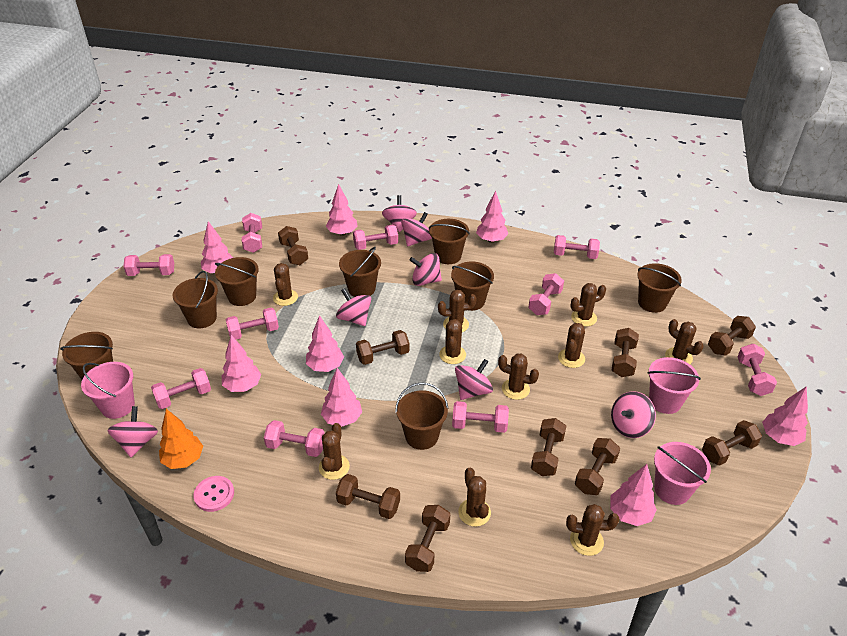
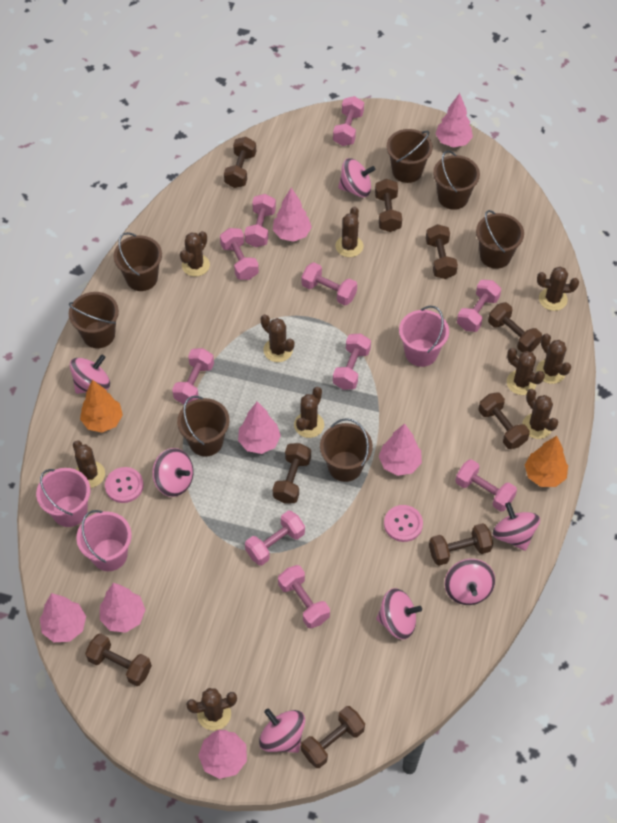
brown bucket: [60,332,113,380] [173,271,218,328] [215,257,259,306] [339,247,381,297] [395,382,449,450] [429,219,470,264] [451,262,494,311] [637,263,682,313] = 8 -> [69,292,119,348] [113,232,162,291] [177,396,230,457] [320,418,373,482] [387,129,433,183] [433,151,480,210] [476,210,524,269] = 7
orange tree: [159,409,203,469] = 1 -> [80,380,123,433] [525,436,568,487] = 2
pink button: [193,476,234,512] = 1 -> [105,467,144,503] [384,505,423,542] = 2
pink tree: [201,221,233,273] [222,335,261,392] [306,315,344,372] [321,368,362,427] [326,184,358,236] [476,191,508,243] [610,464,657,526] [762,386,808,446] = 8 -> [40,593,86,642] [100,583,146,633] [198,730,247,779] [238,402,281,454] [273,188,312,242] [379,423,422,476] [436,93,473,147] = 7

